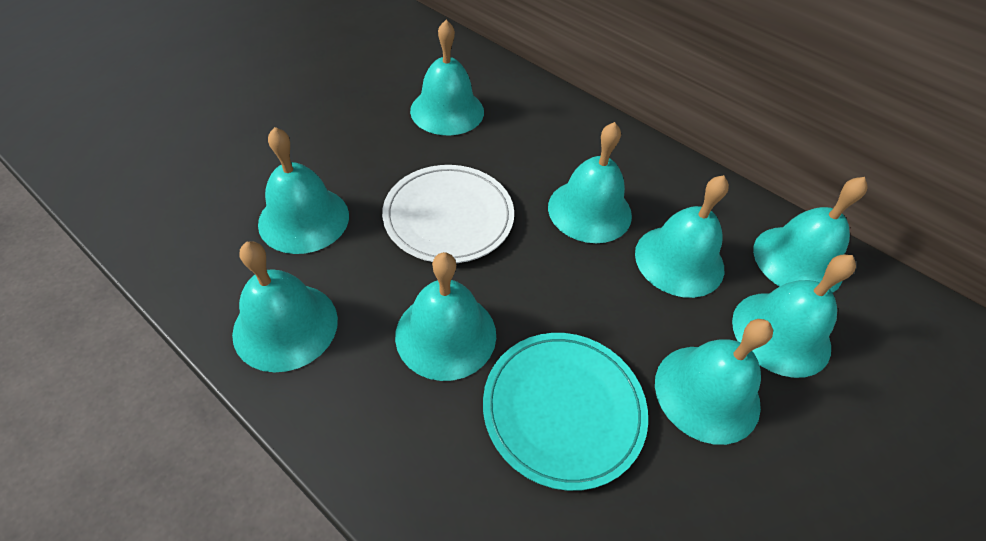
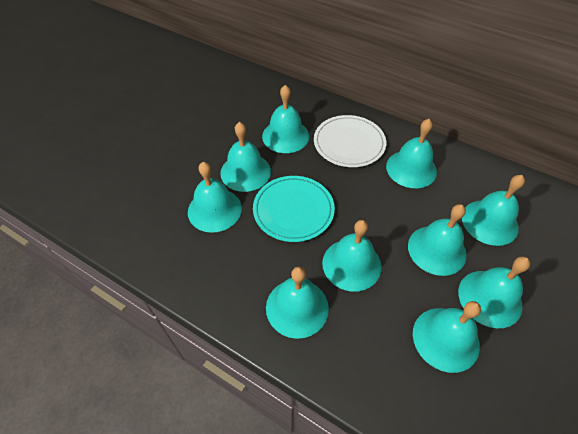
turquoise bell: [232,241,338,372] [258,127,349,254] [395,252,496,381] [410,20,484,135] [548,122,632,243] [635,175,729,298] [655,319,773,445] [732,255,856,378] [753,177,868,293] = 9 -> [188,162,242,233] [220,122,271,192] [262,85,309,153] [266,267,329,339] [322,220,381,292] [386,119,437,188] [408,204,467,276] [413,301,481,373] [458,256,531,328] [462,175,525,246] = 10

